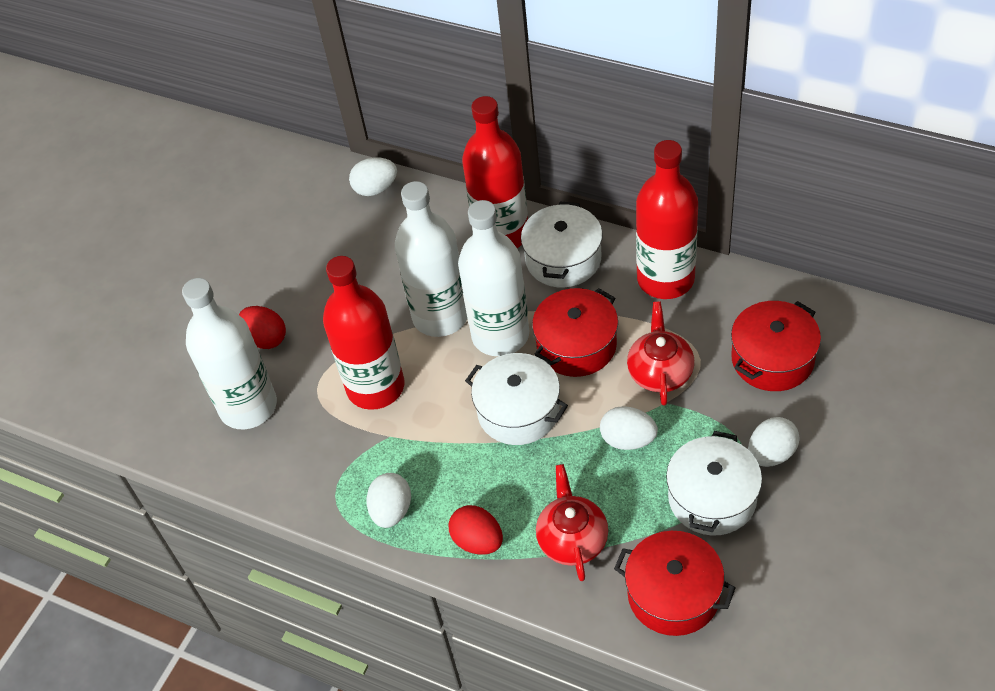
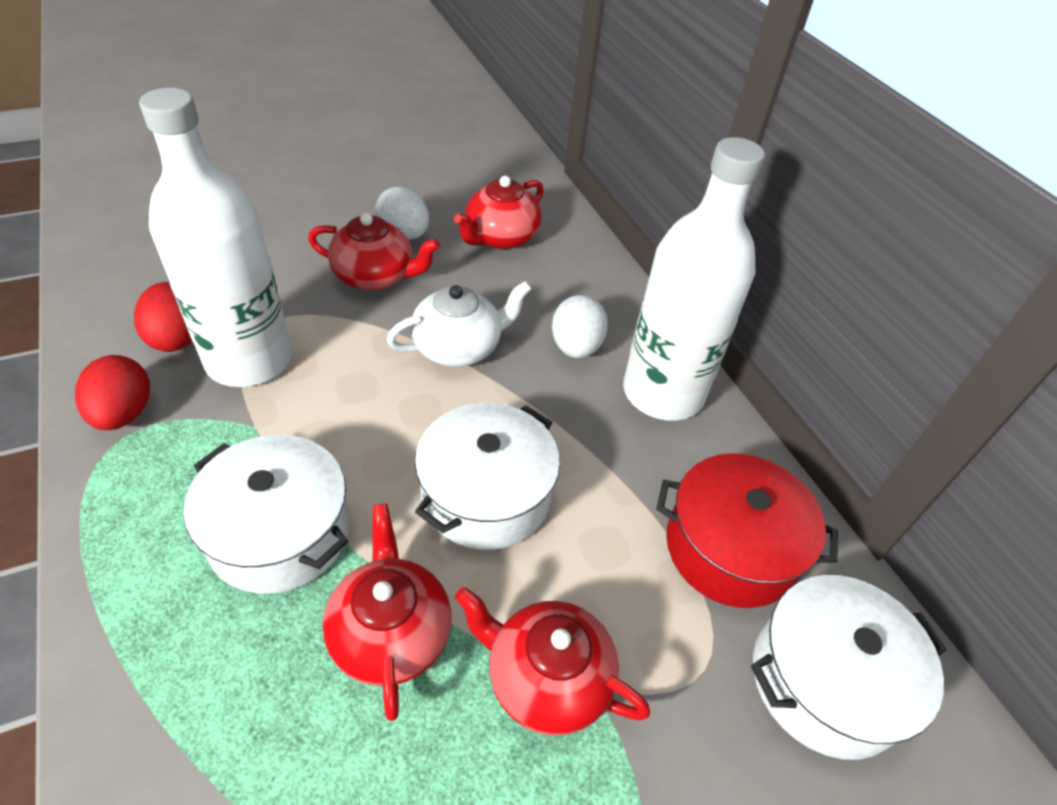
red bottle: [323,256,405,410] [462,96,528,248] [636,140,698,299] = 3 -> none = 0
red pot: [532,288,618,377] [614,531,736,636] [731,301,821,391] = 3 -> [656,453,838,608] = 1
red teapot: [536,464,608,581] [627,302,694,406] = 2 -> [308,213,440,290] [323,504,451,721] [454,176,544,249] [455,587,650,736] = 4
white bottle: [182,278,277,429] [395,181,467,337] [458,200,529,356] = 3 -> [139,88,292,387] [623,137,765,421] = 2
white egg: [349,157,397,196] [366,473,411,528] [600,406,658,450] [748,417,800,467] = 4 -> [375,186,429,240] [552,295,608,358] = 2
white teapot: none = 0 -> [387,281,531,367] = 1

